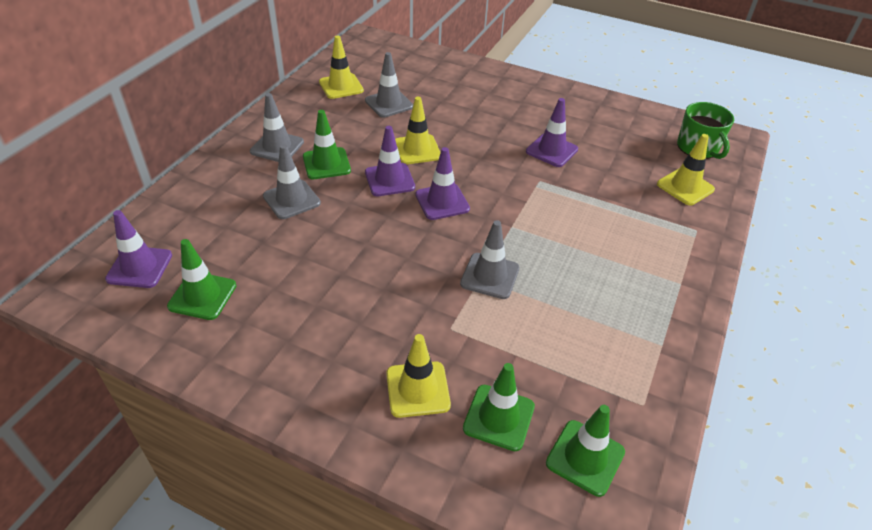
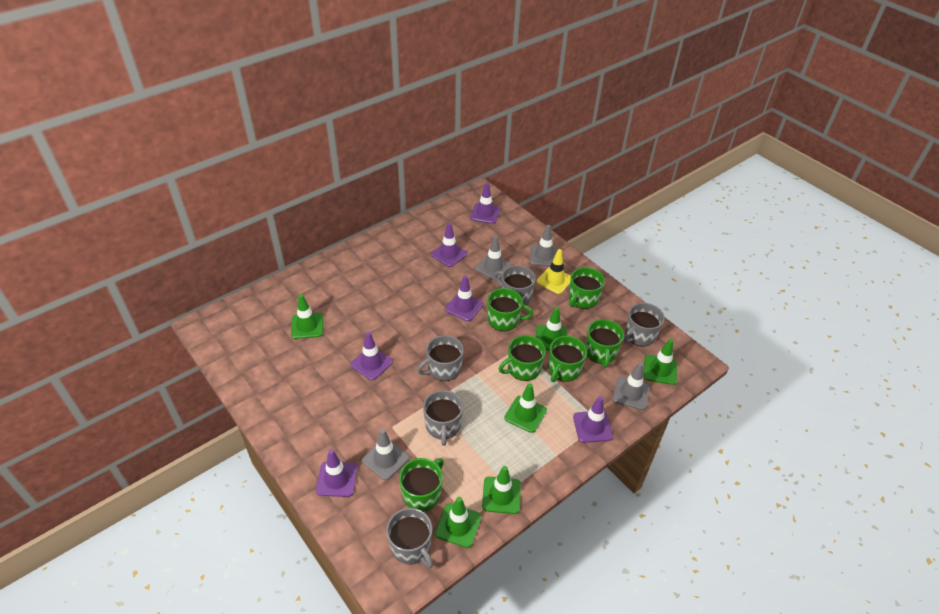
green mug: [677,102,734,159] = 1 -> [399,458,444,512] [487,288,533,331] [499,335,546,381] [548,336,587,382] [569,267,605,309] [586,319,624,368] = 6
green traffic cone: [167,239,237,320] [303,110,351,179] [463,363,535,451] [546,405,625,497] = 4 -> [291,294,323,339] [435,497,481,548] [482,466,521,514] [504,383,547,433] [536,307,567,350] [644,339,677,385] = 6
grey mug: none = 0 -> [386,508,433,569] [417,335,464,381] [423,390,463,446] [494,265,536,305] [624,303,665,346] = 5
purple traffic cone: [105,210,172,288] [365,126,415,196] [415,147,470,220] [526,98,578,167] = 4 -> [316,449,358,497] [350,332,393,380] [431,223,467,267] [445,275,483,321] [470,183,500,224] [573,396,613,443] = 6
yellow traffic cone: [319,35,364,99] [386,334,451,418] [395,97,441,164] [657,134,715,205] = 4 -> [537,249,571,294] = 1

